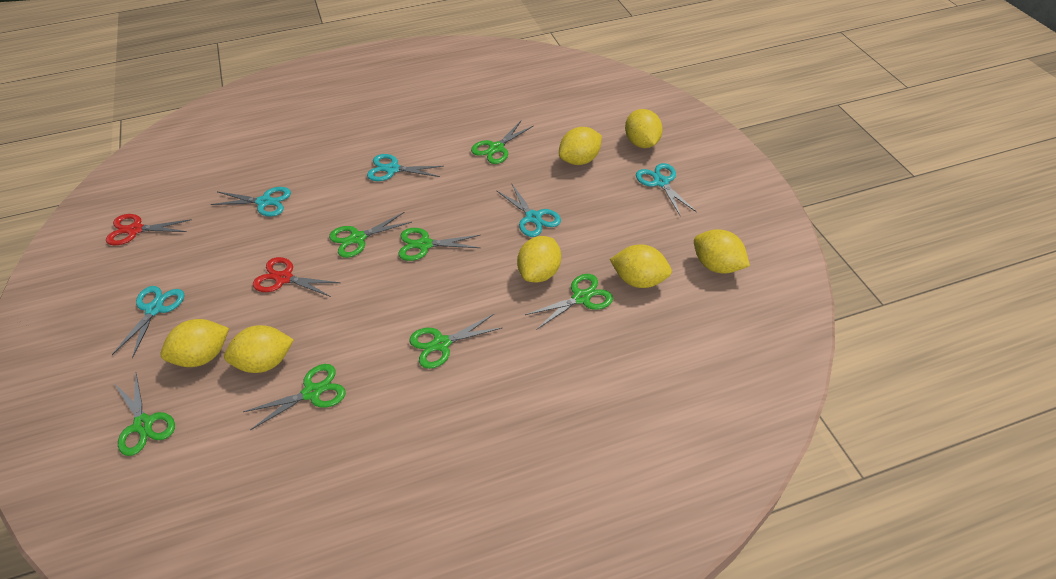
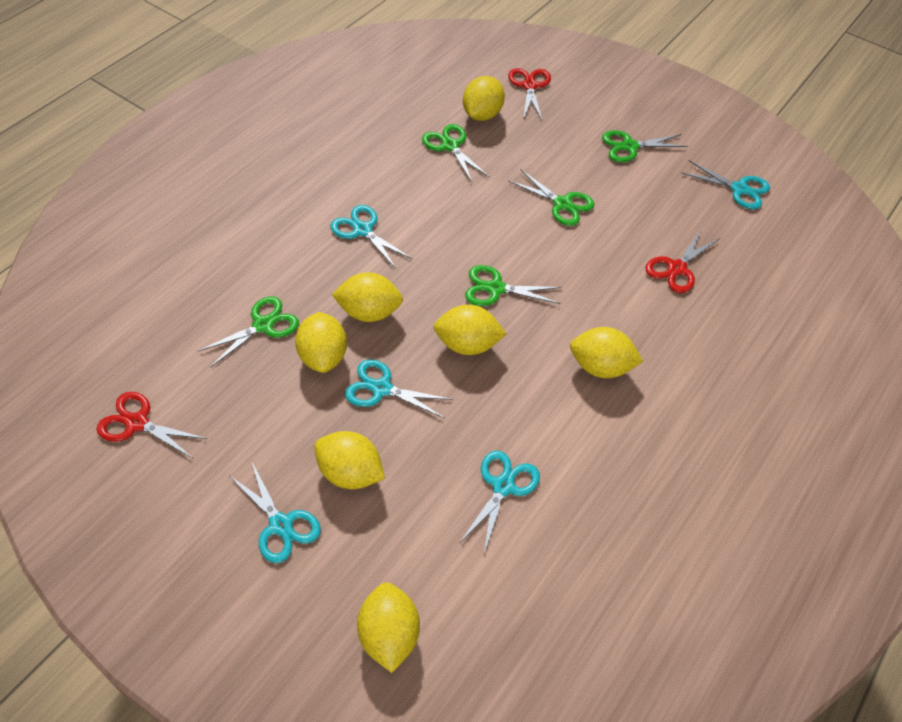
green scissors: [114,372,175,456] [243,364,346,430] [329,212,412,258] [398,228,480,261] [409,313,503,369] [471,121,533,164] [525,274,613,330] = 7 -> [198,296,299,367] [422,124,489,182] [465,265,562,306] [509,170,594,226] [602,130,688,163] = 5
red scissors: [106,214,192,245] [253,257,340,297] = 2 -> [96,392,207,458] [508,68,551,120] [645,230,720,293] = 3

